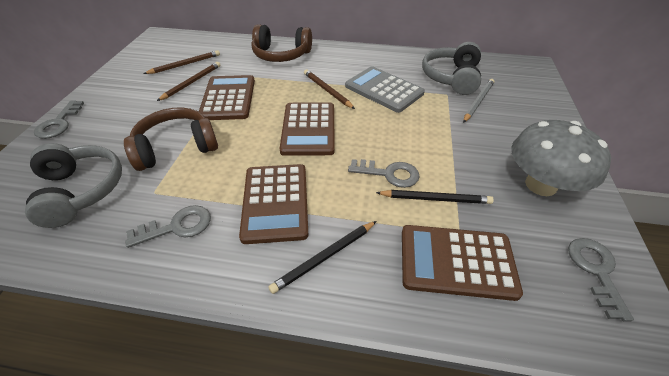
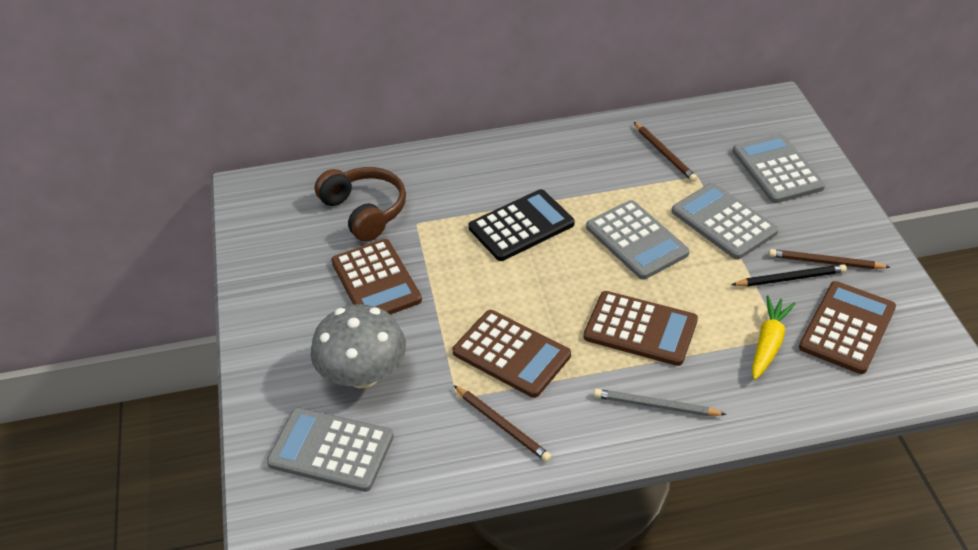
black calculator: none = 0 -> [469,189,574,261] = 1
black pencil: [268,221,377,294] [376,190,494,204] = 2 -> [731,264,847,287] = 1
brown headphones: [124,108,218,171] [251,24,312,62] = 2 -> [315,167,406,242] = 1
grey calculator: [345,66,425,113] = 1 -> [267,407,394,492] [586,200,690,280] [672,183,779,259] [732,134,825,203] = 4
grey headphones: [25,143,122,228] [422,42,481,95] = 2 -> none = 0
grey key: [34,100,84,139] [125,205,211,248] [348,159,420,188] [568,238,634,321] = 4 -> none = 0
yellow carrot: none = 0 -> [752,295,796,380] = 1

